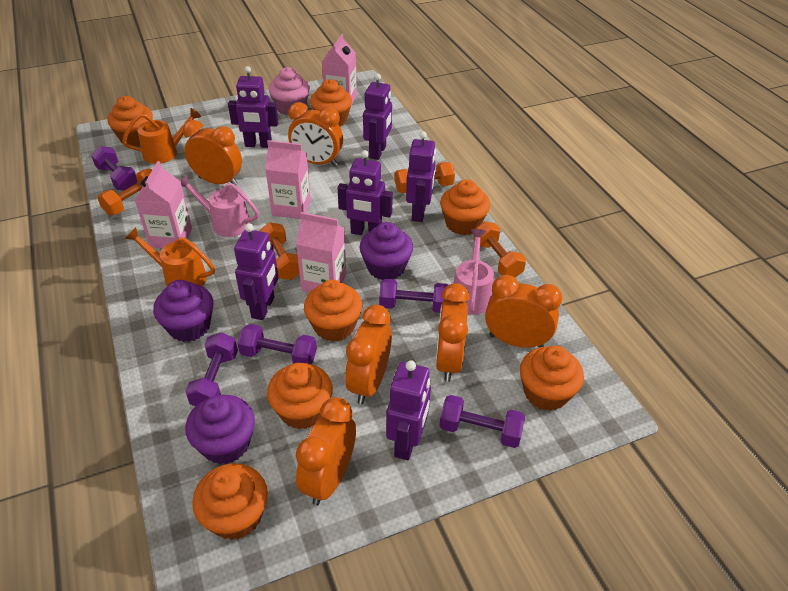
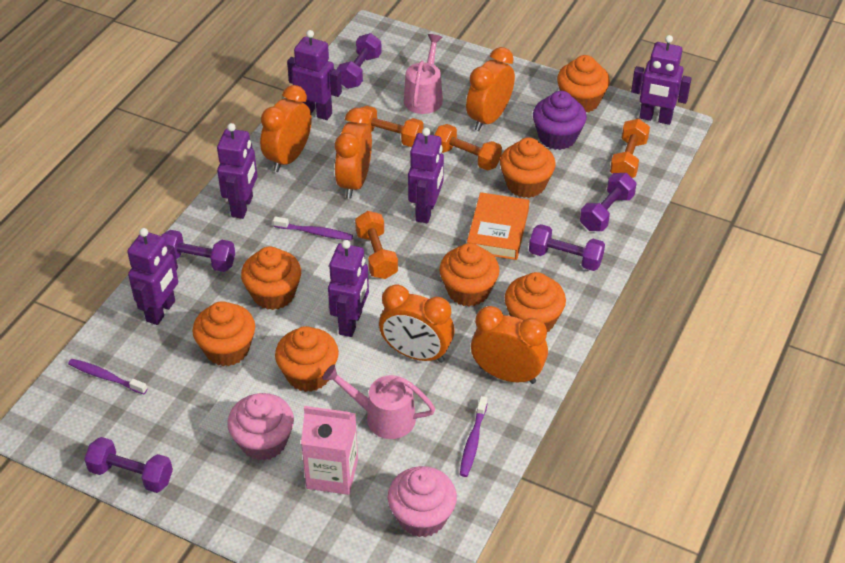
orange book: none = 0 -> [467,192,529,260] = 1
orange clock: [183,120,242,186] [288,102,343,166] [296,397,356,506] [345,305,392,404] [436,283,470,382] [485,275,562,348] = 6 -> [260,85,312,172] [335,108,372,199] [379,284,455,363] [466,47,515,131] [471,306,548,384] = 5
orange watering can: [122,108,201,164] [125,227,215,286] = 2 -> none = 0
pink carton: [135,161,192,248] [265,140,311,219] [296,212,346,293] [322,34,357,106] = 4 -> [301,406,358,495] = 1
pink cupcake: [269,67,310,115] = 1 -> [228,393,294,461] [388,466,457,537] = 2
purple cupcake: [153,280,214,342] [185,395,255,464] [360,222,413,280] = 3 -> [533,91,587,150] = 1
purple toothbrush: none = 0 -> [68,359,147,394] [273,216,353,240] [460,396,487,477] = 3

